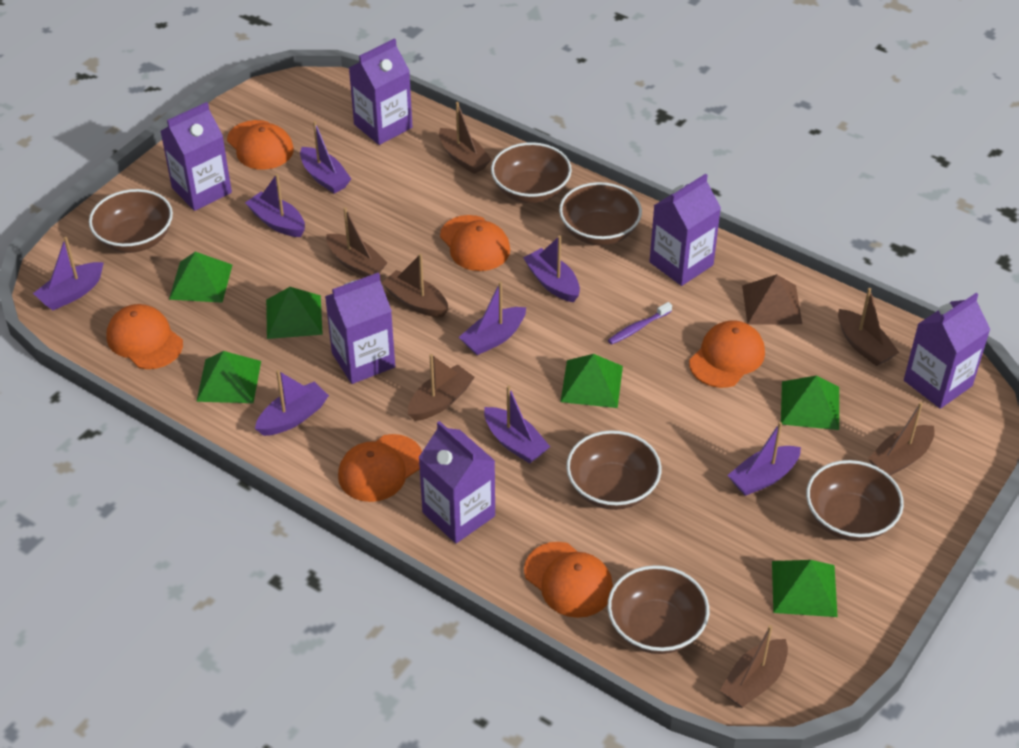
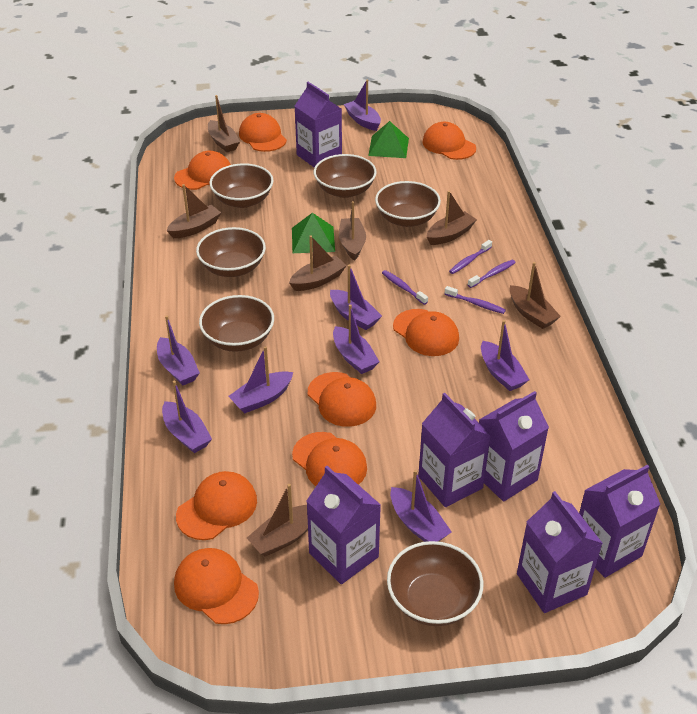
brown pyramid: [742,274,802,325] = 1 -> none = 0
green pyramid: [169,252,232,303] [196,351,261,403] [266,287,323,339] [561,354,623,408] [772,560,838,617] [781,376,839,430] = 6 -> [292,213,335,253] [368,121,409,158] = 2
orange cap: [106,304,183,369] [227,120,294,170] [338,434,422,502] [440,215,510,271] [524,542,613,618] [689,320,765,388] = 6 -> [174,151,231,190] [174,548,259,624] [176,471,257,540] [239,113,287,152] [292,432,367,486] [308,372,376,427] [393,309,459,356] [422,122,476,160] = 8
purple toothbrush: [608,302,672,345] = 1 -> [382,270,428,305] [445,286,506,314] [449,240,492,274] [468,260,516,288] = 4

